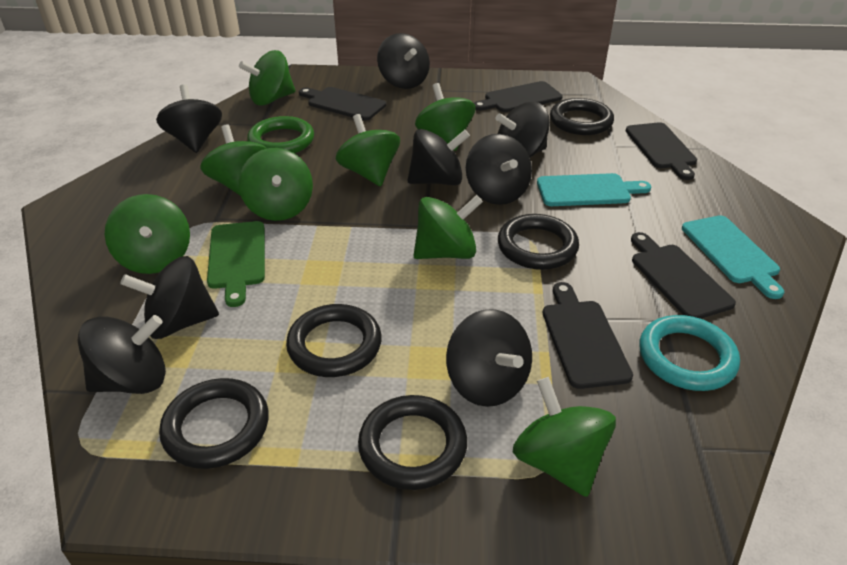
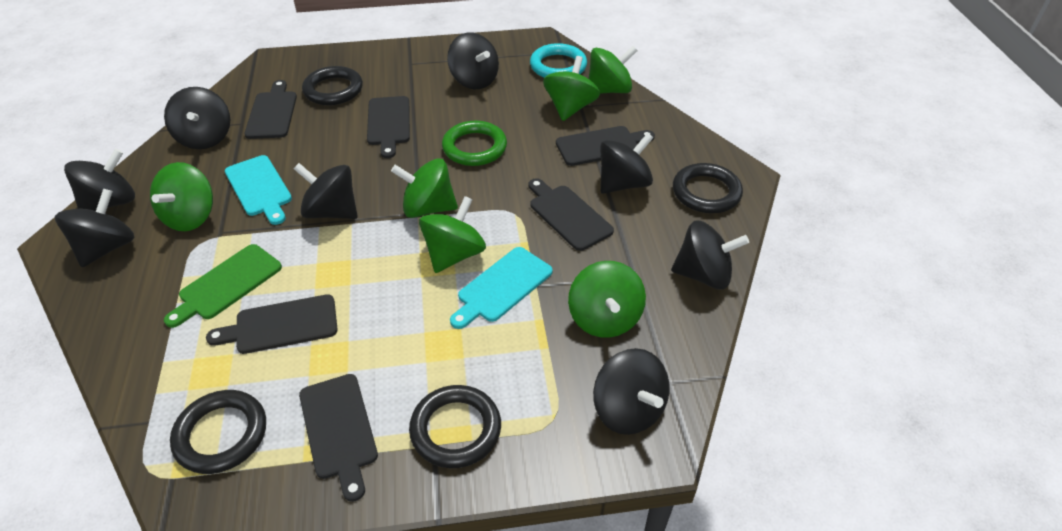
black cutting board: [299,87,386,121] [474,81,563,112] [543,282,633,389] [626,122,697,180] [631,232,736,319] = 5 -> [206,294,338,354] [244,80,297,139] [299,374,378,502] [367,96,410,158] [529,178,614,251] [556,126,655,166] = 6
black ring: [159,378,269,469] [286,304,382,377] [358,395,467,490] [498,214,579,270] [550,98,614,135] = 5 -> [170,390,266,474] [302,66,363,105] [409,385,501,468] [673,163,743,213] = 4
green spinning top: [105,194,190,274] [200,124,267,196] [239,50,295,106] [239,148,313,221] [336,114,400,186] [413,195,483,259] [415,83,476,151] [513,377,616,497] = 8 -> [150,162,213,231] [391,158,458,218] [419,196,486,273] [543,56,600,121] [568,261,646,338] [588,46,638,94] = 6

